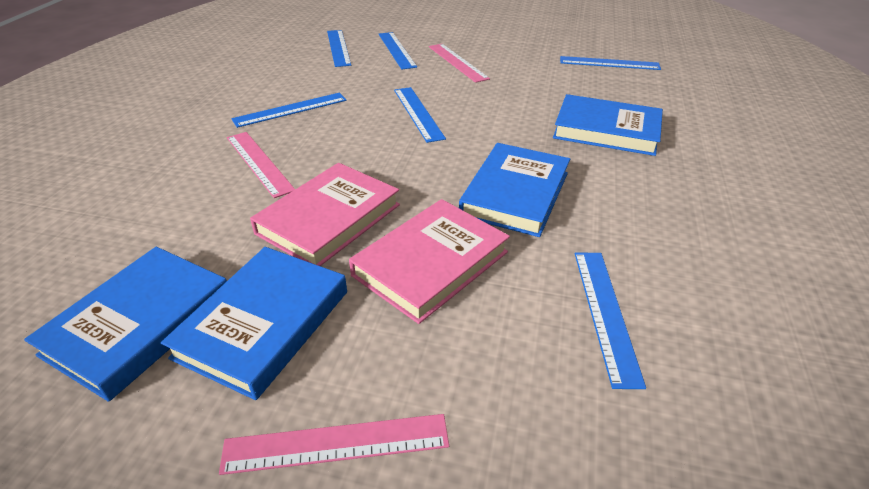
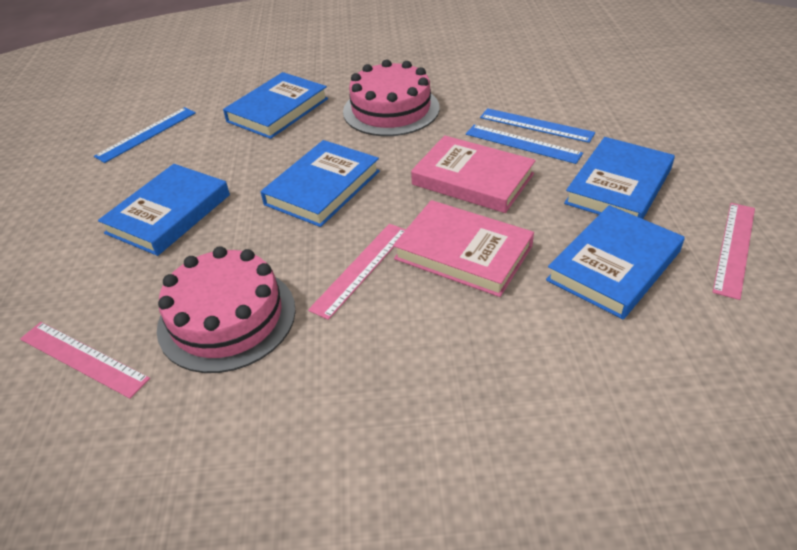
blue book: [24,247,227,402] [161,247,347,400] [459,143,570,237] [553,94,663,156] = 4 -> [98,164,230,256] [223,72,328,139] [261,140,380,227] [546,205,685,319] [564,137,675,219] = 5
blue ruler: [231,93,347,128] [327,30,351,67] [379,32,417,69] [394,87,446,143] [560,56,661,70] [575,253,646,389] = 6 -> [94,107,196,163] [466,125,583,164] [480,108,595,143] = 3
pink cake: none = 0 -> [157,246,296,373] [343,59,439,136] = 2

